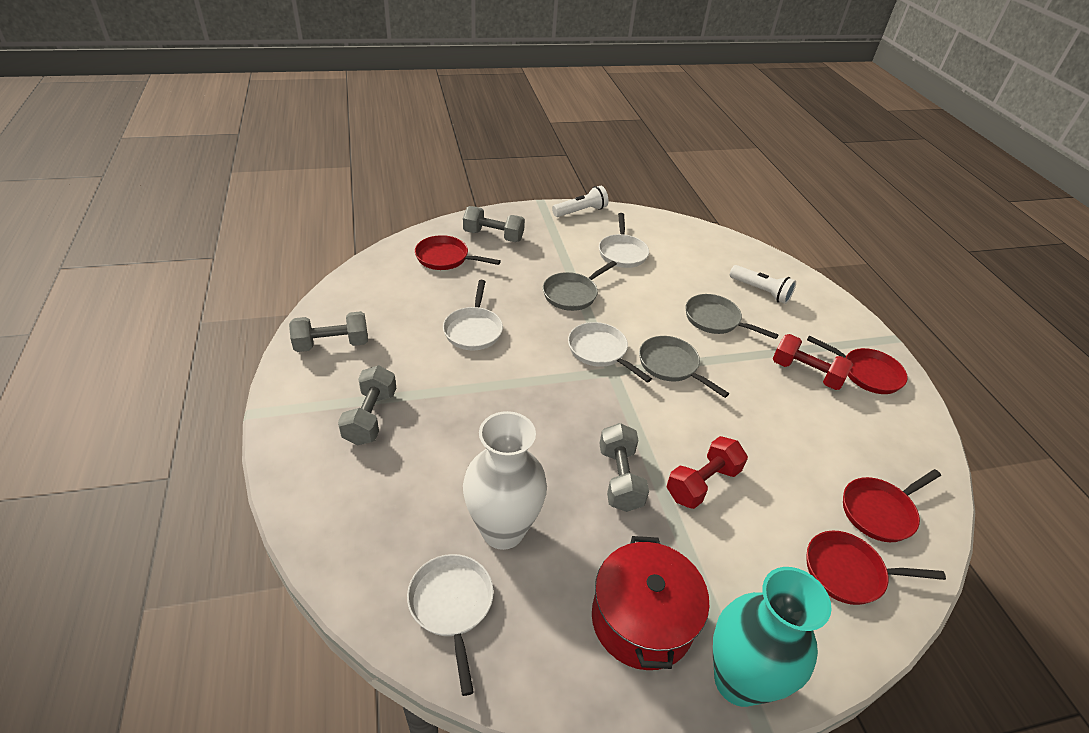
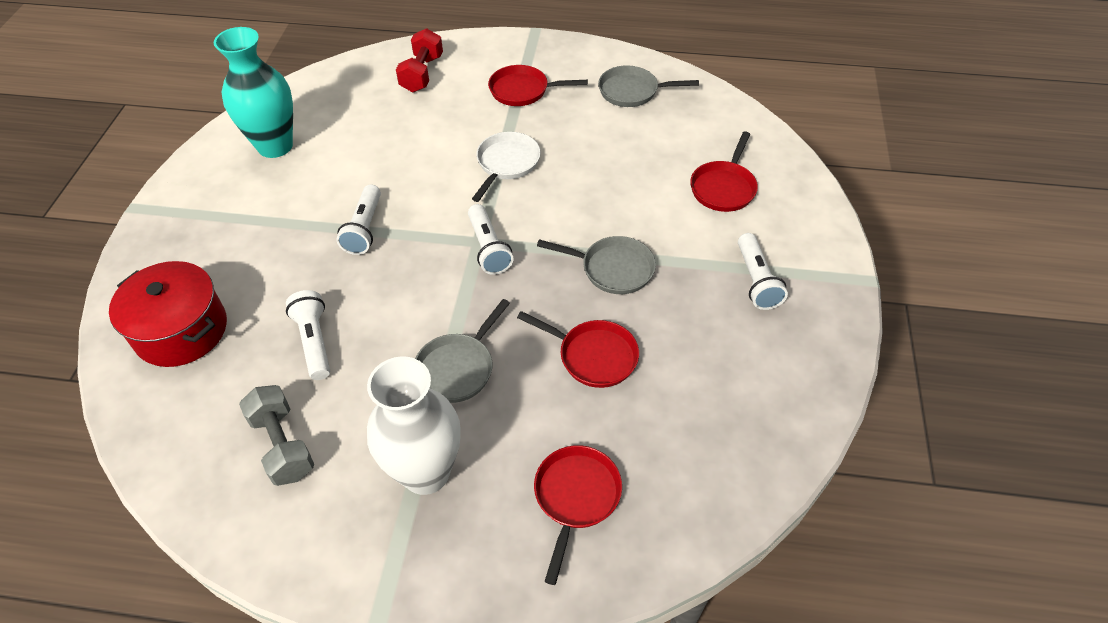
grey dumbbell: [289,311,368,352] [338,365,396,445] [463,206,525,242] [599,423,649,512] = 4 -> [239,385,314,486] = 1
red dumbbell: [667,436,748,509] [773,334,853,390] = 2 -> [396,28,443,92] = 1
white flashlight: [552,186,609,217] [730,265,796,304] = 2 -> [286,290,330,380] [336,184,381,255] [468,204,513,275] [738,233,788,310] = 4
white pan: [407,554,494,696] [443,280,503,350] [568,322,652,383] [599,213,649,268] = 4 -> [472,132,541,202] = 1

